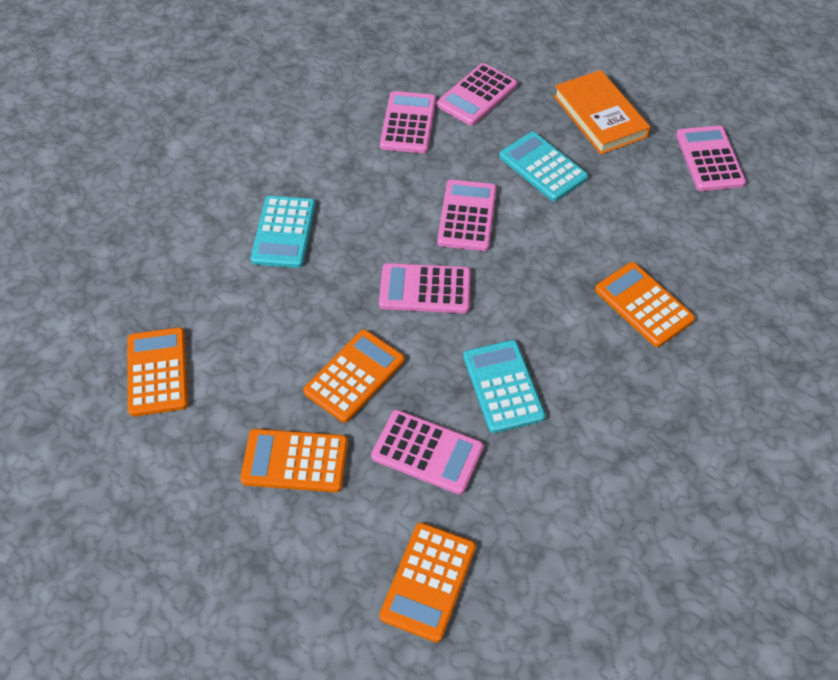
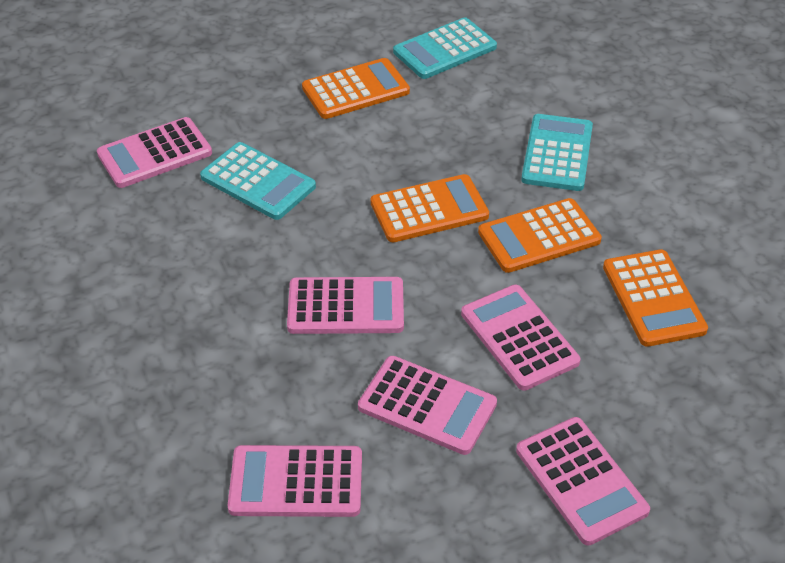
orange book: [554,70,650,155] = 1 -> none = 0
orange calculator: [128,327,188,417] [240,429,348,492] [303,329,405,423] [379,522,476,643] [595,262,695,347] = 5 -> [302,58,410,119] [371,174,489,242] [478,198,602,273] [603,249,708,347] = 4

